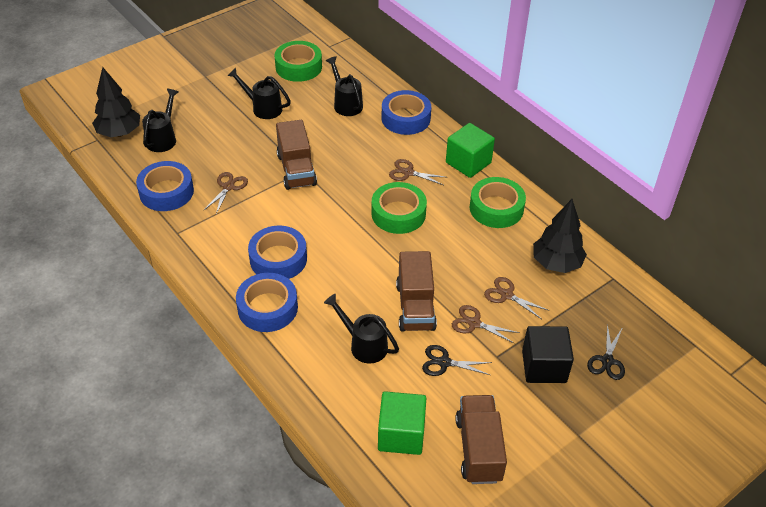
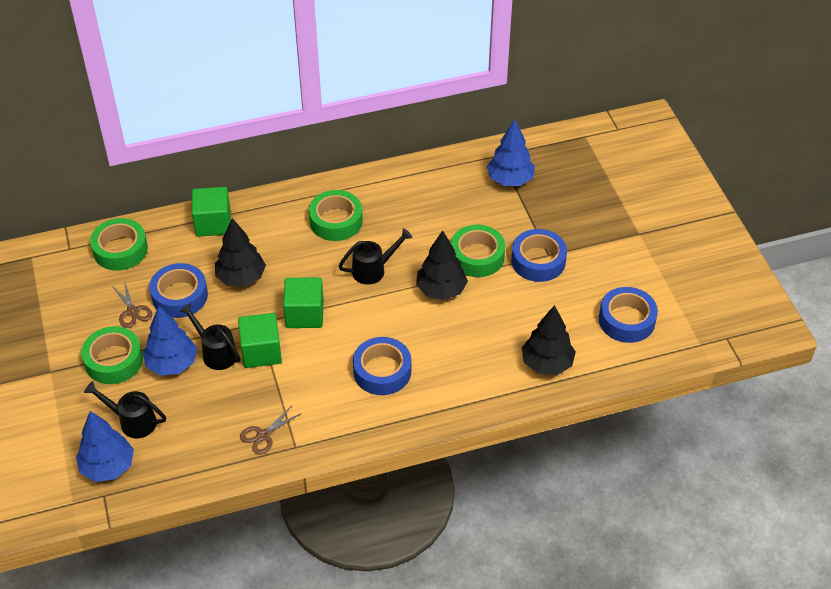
black cube: [522,326,574,383] = 1 -> none = 0
black scissors: [422,345,492,376] [587,323,625,380] = 2 -> none = 0
black tree: [92,67,140,137] [533,199,587,273] = 2 -> [215,218,266,287] [416,230,468,300] [522,305,576,375] = 3
black watering can: [142,89,179,152] [227,68,291,119] [324,294,399,363] [326,56,363,116] = 4 -> [84,381,166,438] [180,303,241,370] [339,228,412,285] = 3
blue tree: none = 0 -> [76,411,134,482] [143,306,197,376] [487,119,535,186] = 3
brown scissors: [203,172,248,214] [389,159,445,185] [452,305,520,344] [484,277,548,319] = 4 -> [112,283,152,328] [240,405,302,455] = 2
brown truck: [276,120,317,190] [396,251,437,332] [455,395,507,484] = 3 -> none = 0
green cube: [378,391,426,455] [446,123,495,178] = 2 -> [192,187,231,237] [238,313,282,368] [283,277,324,328] = 3
green tape: [274,41,322,82] [371,182,427,234] [469,177,526,228] = 3 -> [81,326,143,384] [90,218,148,271] [309,190,363,241] [451,225,505,277] = 4

